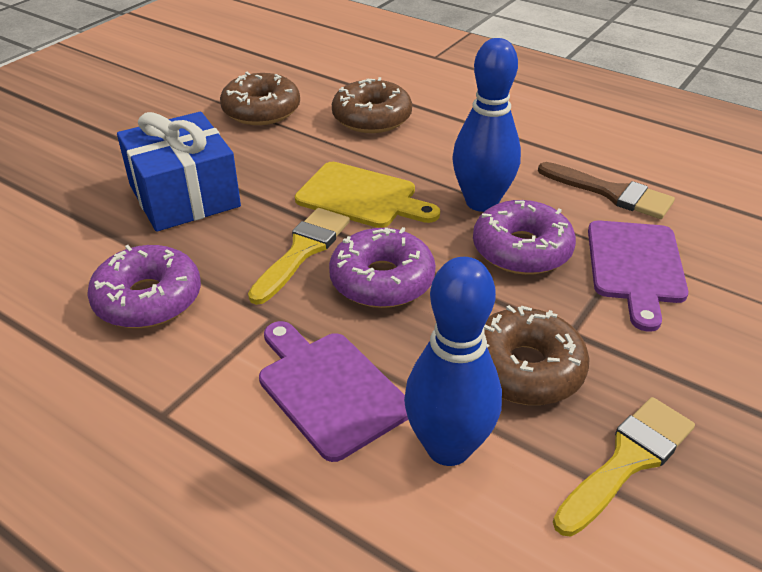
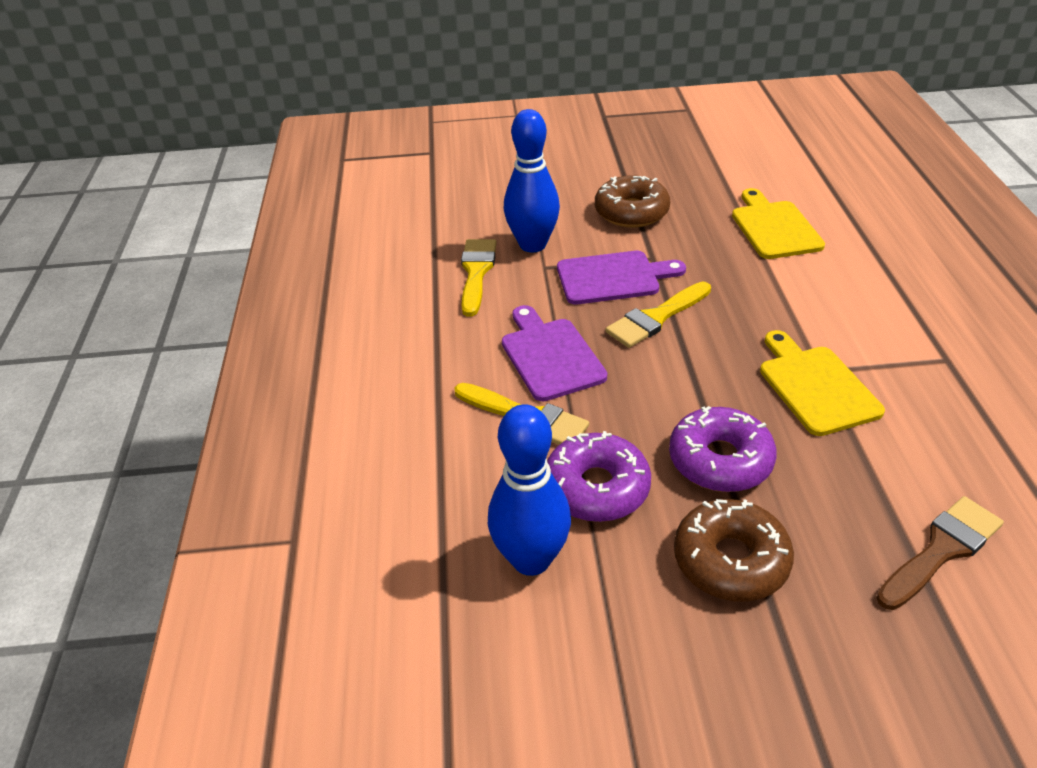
blue gift: [117,112,241,232] = 1 -> none = 0
brown donut: [220,72,300,125] [332,77,412,133] [484,305,590,405] = 3 -> [595,175,670,228] [674,499,794,602] = 2
purple donut: [87,245,201,328] [329,227,436,308] [473,200,576,275] = 3 -> [547,431,651,522] [669,406,777,492] = 2
yellow brush: [248,208,350,305] [553,397,695,537] = 2 -> [454,383,589,445] [461,239,497,316] [605,282,711,348] = 3
yellow cutting board: [295,162,440,228] = 1 -> [732,188,825,259] [760,330,885,436] = 2

